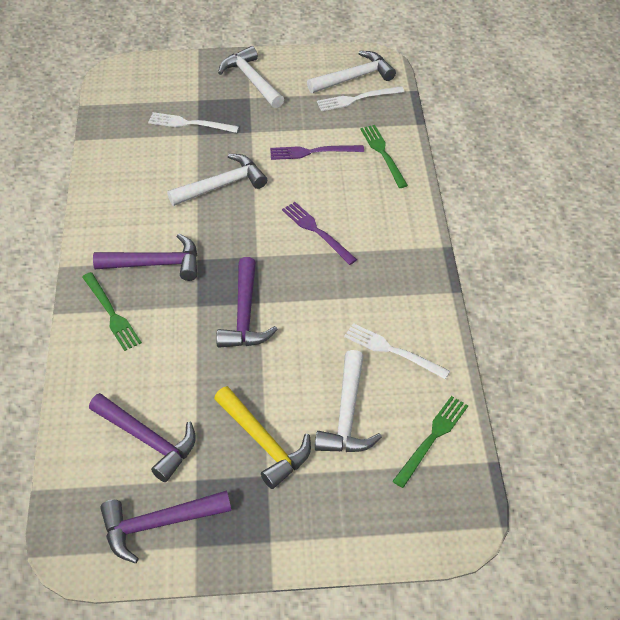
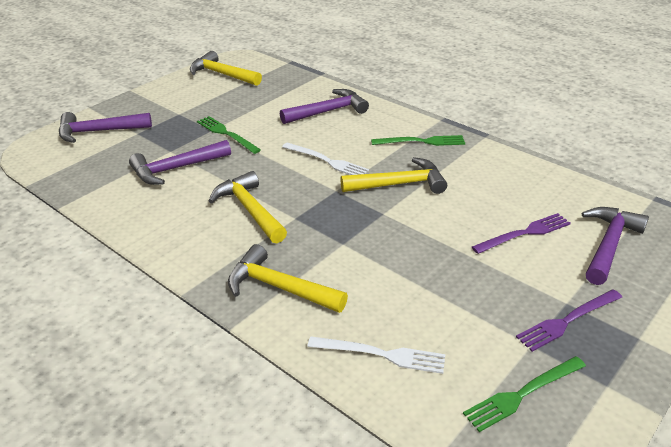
white fork: [148,112,239,133] [317,86,405,111] [344,323,450,379] = 3 -> [282,143,369,175] [307,336,445,374] = 2
white hammer: [167,154,267,206] [218,46,284,108] [307,51,396,93] [315,350,382,452] = 4 -> none = 0
yellow hammer: [214,386,311,489] = 1 -> [190,51,262,86] [209,171,287,243] [228,244,348,313] [340,157,447,194] = 4

